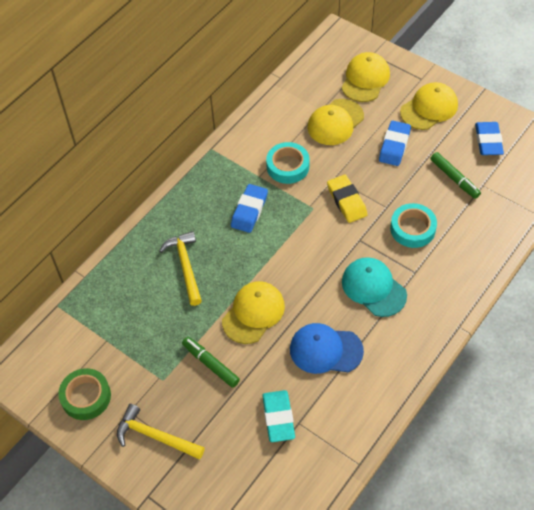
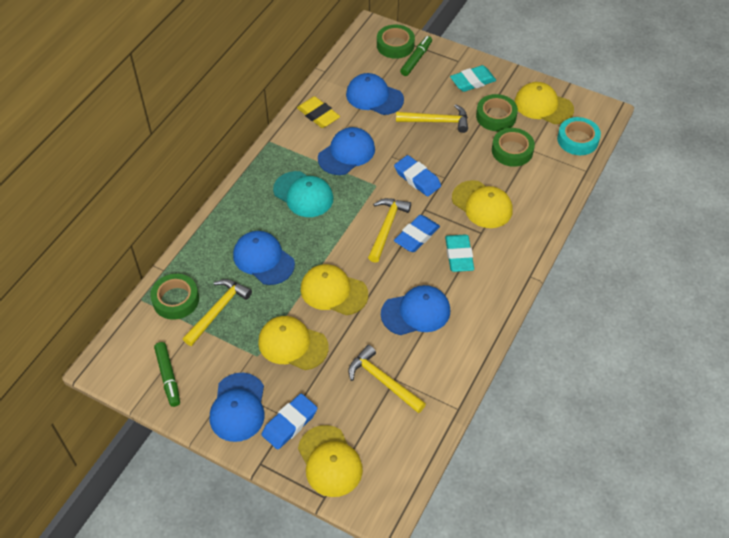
blue cap: [290,323,364,374] = 1 -> [210,373,265,442] [233,231,295,285] [318,127,375,175] [346,73,404,115] [381,285,450,335] = 5
green tape: [58,368,111,420] = 1 -> [150,274,199,320] [377,25,415,59] [476,94,518,131] [492,128,535,167] = 4
turquoise eraser: [262,390,295,442] = 1 -> [445,235,474,272] [450,65,496,92] = 2
turquoise tape: [266,142,310,184] [390,203,437,248] = 2 -> [557,117,601,155] = 1
yellow cap: [222,281,285,344] [308,99,364,145] [342,52,390,102] [400,82,458,130] = 4 -> [258,316,329,370] [298,425,363,497] [301,264,368,315] [452,180,513,228] [515,82,574,124] = 5
yellow hammer: [117,404,205,459] [160,231,202,306] = 2 -> [183,279,252,346] [348,345,426,413] [368,198,411,263] [396,104,468,133] = 4

